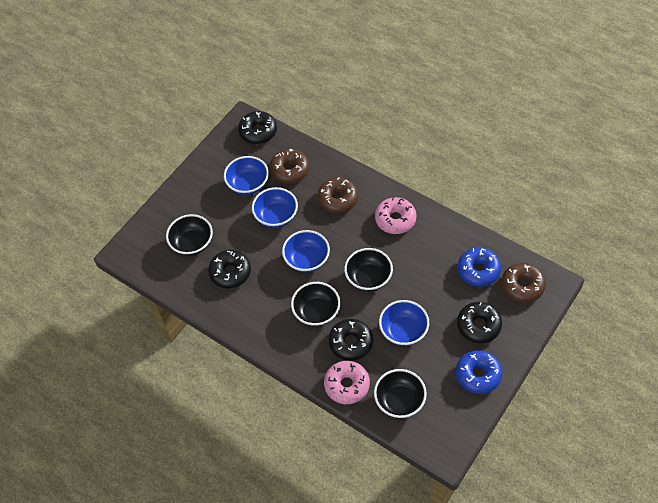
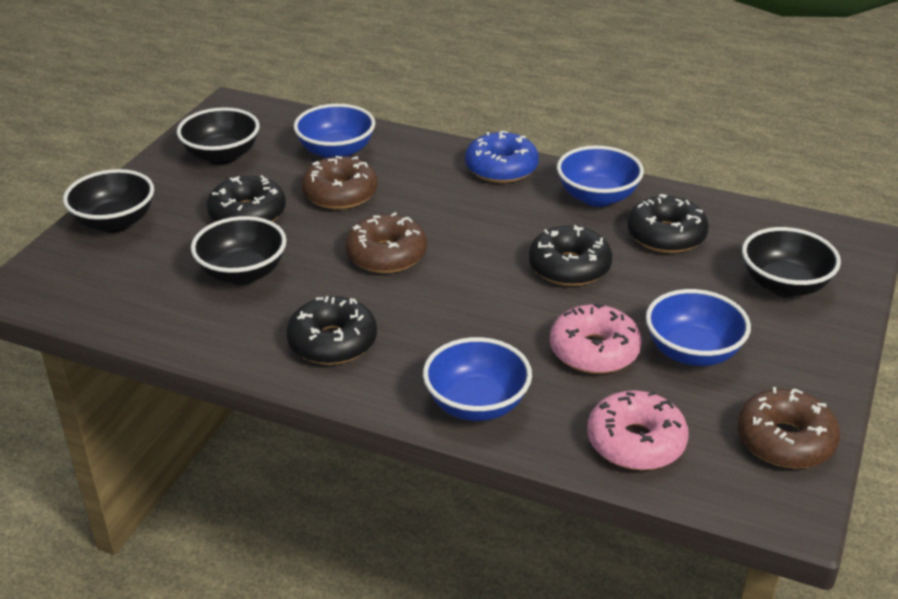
blue donut: [456,350,502,394] [458,248,501,287] = 2 -> [465,131,539,183] = 1

